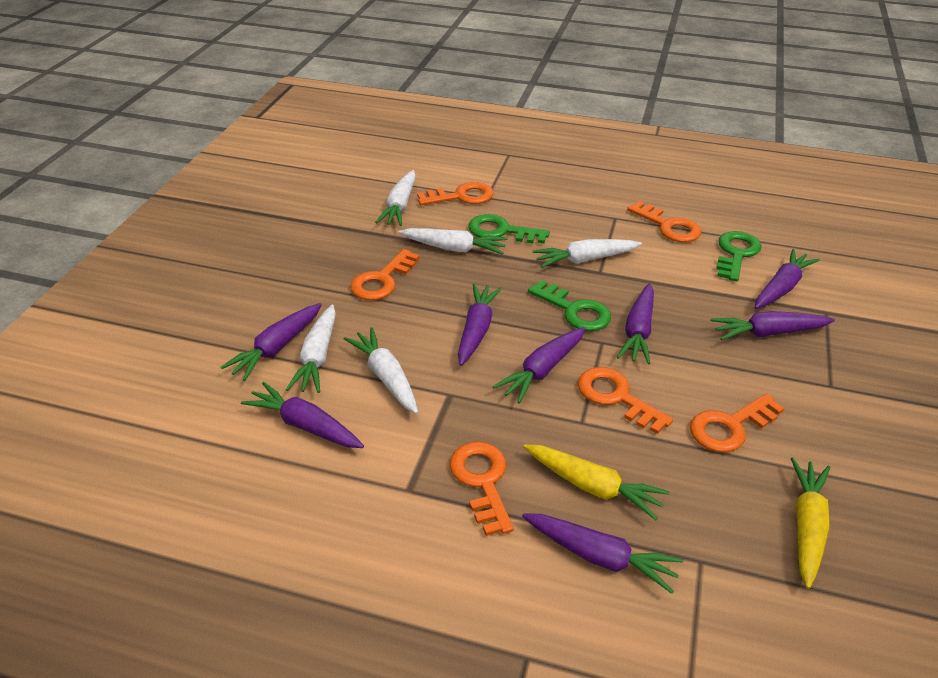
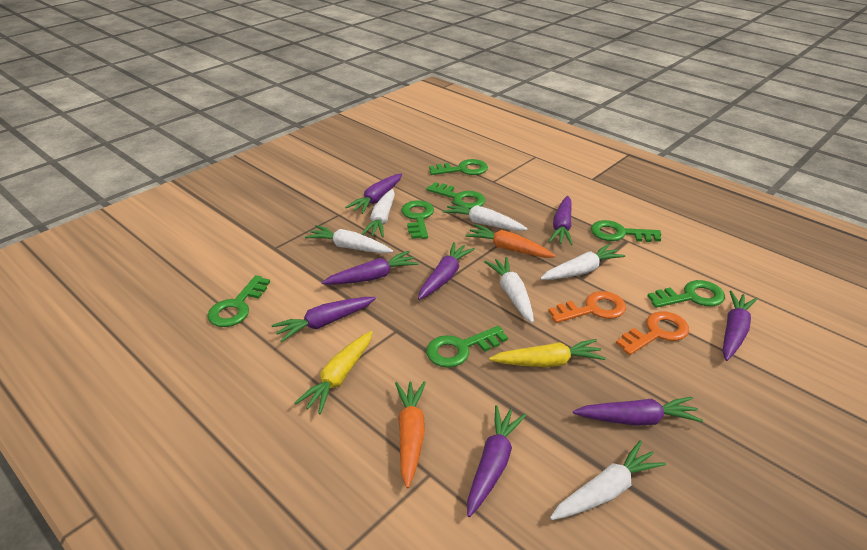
green key: [468,214,550,244] [528,280,611,331] [716,231,761,281] = 3 -> [207,275,270,327] [401,200,434,239] [426,182,485,209] [426,326,508,368] [429,159,488,175] [591,220,661,242] [647,280,725,308] = 7
orange carrot: none = 0 -> [395,381,426,488] [465,224,556,258] = 2
orange key: [350,249,419,300] [417,182,494,205] [450,442,514,536] [578,367,673,434] [627,201,701,242] [690,393,784,452] = 6 -> [548,291,626,323] [616,311,689,355] = 2
white carrot: [286,305,336,393] [344,327,418,414] [375,170,416,226] [398,228,508,255] [533,239,642,268] = 5 -> [305,225,393,254] [362,189,395,237] [443,201,528,231] [485,257,534,323] [540,244,625,280] [550,441,666,520] = 6

